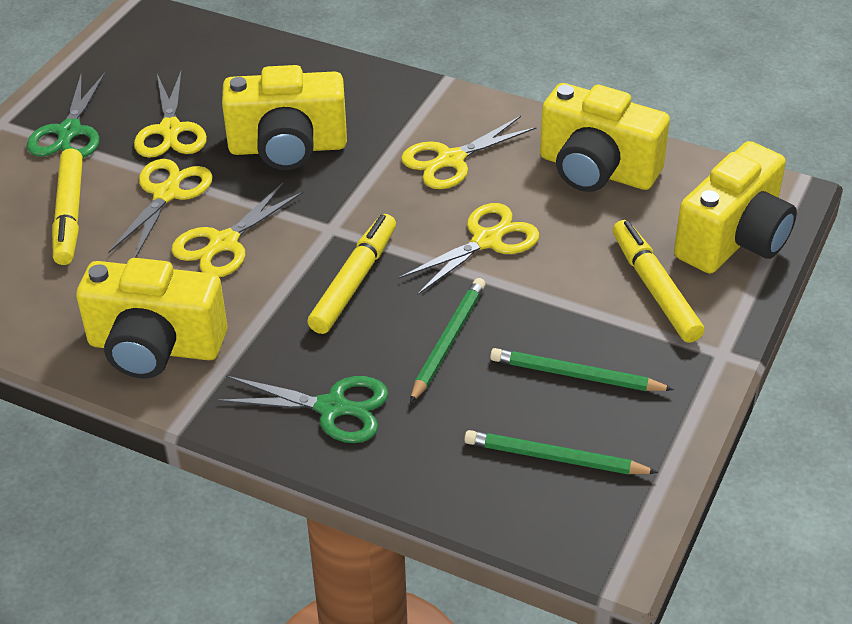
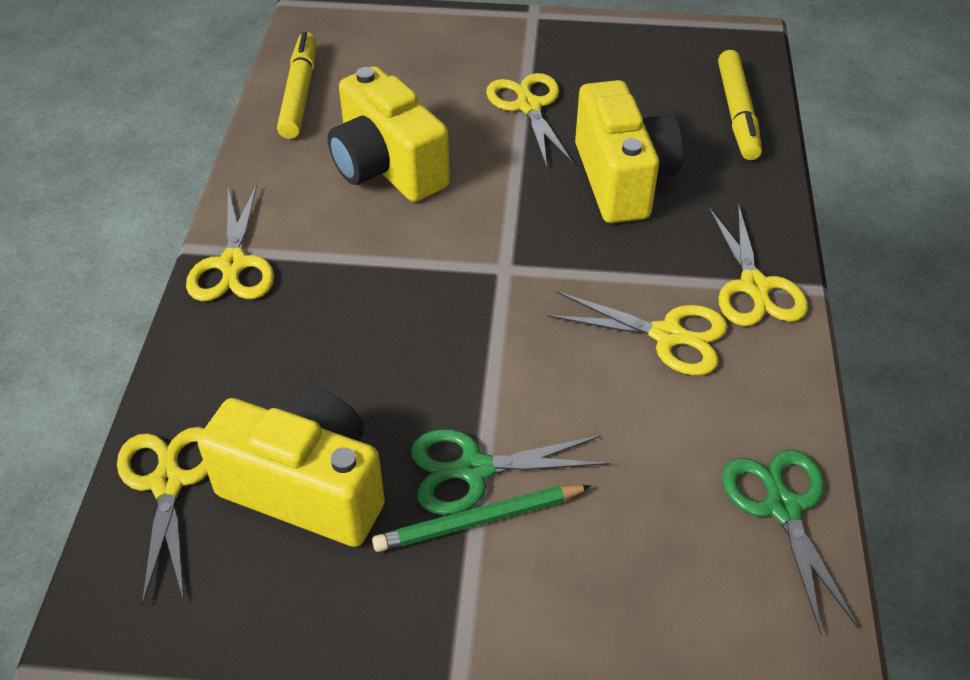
green pencil: [410,278,486,403] [464,430,658,475] [490,348,674,391] = 3 -> [372,485,591,552] = 1
yellow camera: [76,258,227,379] [222,65,347,170] [540,83,670,192] [674,141,797,274] = 4 -> [198,390,385,547] [327,66,450,202] [575,80,683,223] = 3
yellow marker: [52,148,83,265] [307,214,396,334] [613,220,704,343] = 3 -> [277,32,316,139] [718,50,762,160] = 2

